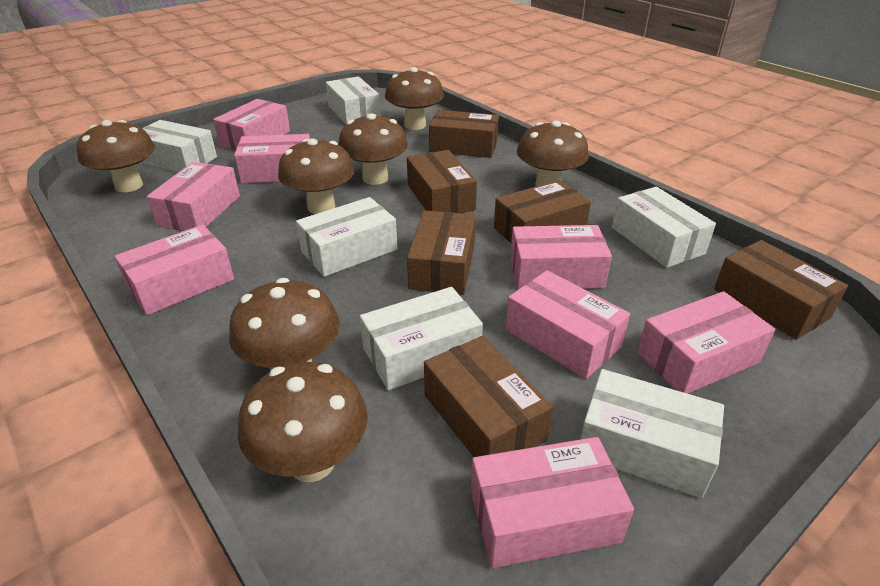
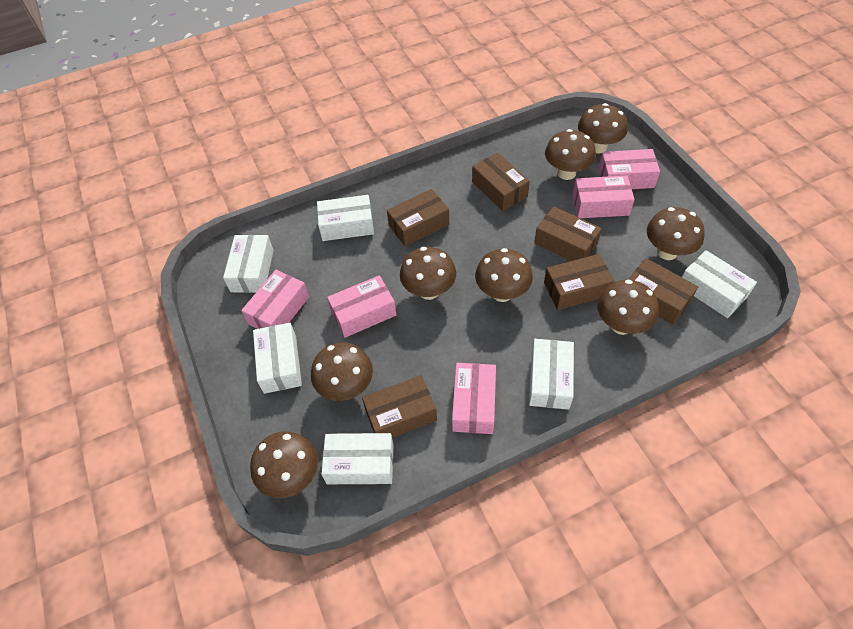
brown mushroom: [77,120,155,192] [229,278,340,368] [238,362,368,482] [278,139,354,214] [338,113,408,185] [385,67,444,130] [517,121,589,187] = 7 -> [250,431,318,498] [311,342,373,401] [400,247,456,300] [475,248,533,302] [545,129,596,180] [578,103,628,154] [597,280,659,335] [647,207,705,260] = 8
pink box: [115,225,234,315] [147,162,240,231] [213,99,290,150] [234,134,310,183] [471,437,634,568] [506,270,630,379] [510,225,612,290] [637,291,775,394] = 8 -> [241,270,309,329] [327,275,397,338] [452,363,496,434] [572,175,635,218] [598,149,660,189] = 5

